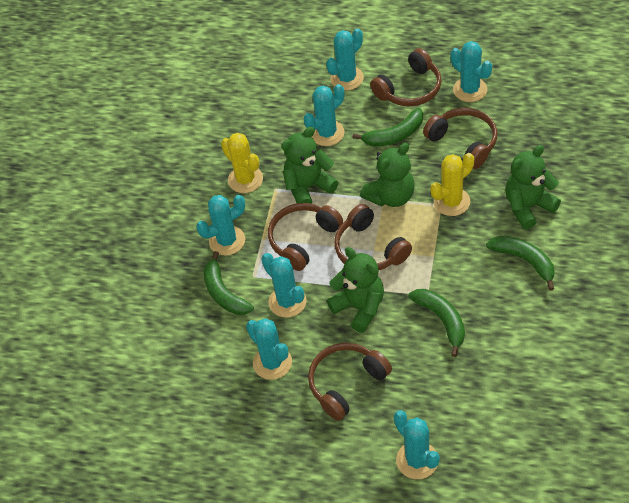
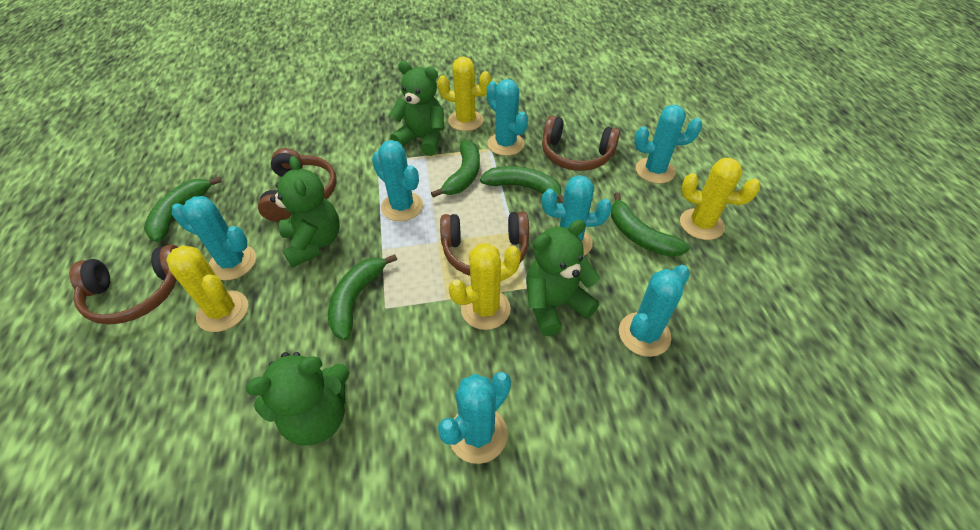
brown headphones: [268,203,343,271] [308,343,392,421] [334,204,412,270] [370,48,442,106] [423,108,498,169] = 5 -> [69,245,178,324] [258,148,337,222] [440,211,529,276] [542,115,620,171] = 4
green banana: [203,251,254,315] [353,108,423,147] [408,289,465,357] [486,236,555,291] = 4 -> [144,177,222,242] [328,254,397,340] [431,140,480,198] [480,166,564,203] [611,192,690,257] = 5
yellow cactus: [221,133,263,193] [430,153,474,216] = 2 -> [166,245,248,332] [437,57,491,131] [449,243,521,330] [680,158,760,240] = 4

